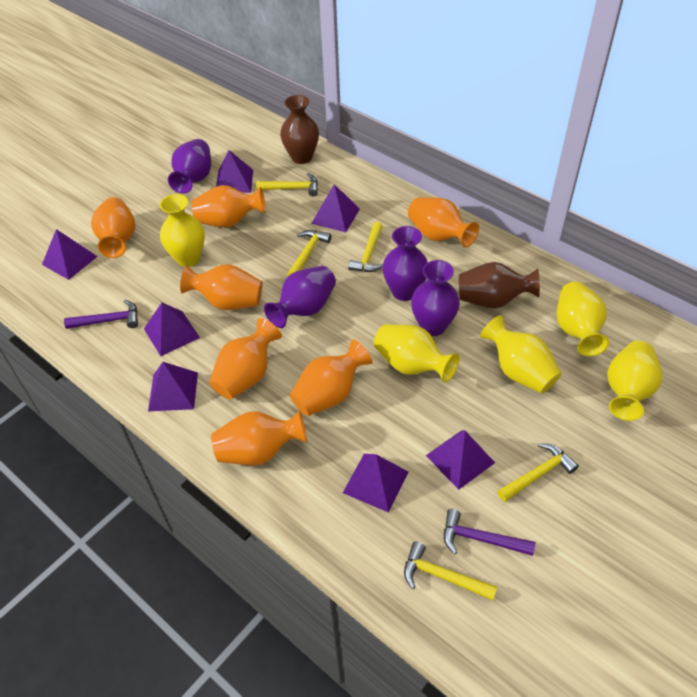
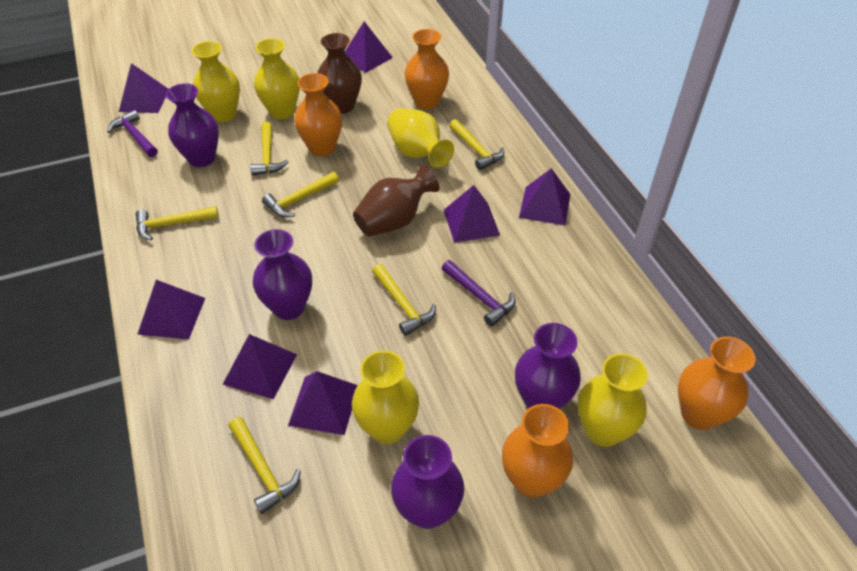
orange vase: [91,197,135,258] [180,264,263,310] [191,185,266,227] [209,318,282,399] [211,410,307,465] [290,340,373,416] [408,197,479,248] = 7 -> [294,73,342,156] [405,29,449,109] [502,404,573,498] [678,337,755,430] = 4
yellow hammer: [256,173,318,197] [287,230,332,276] [348,222,383,272] [404,541,497,600] [497,443,579,502] = 5 -> [135,206,219,241] [229,417,301,514] [250,122,288,176] [262,172,339,218] [372,264,436,336] [449,119,504,170] = 6

